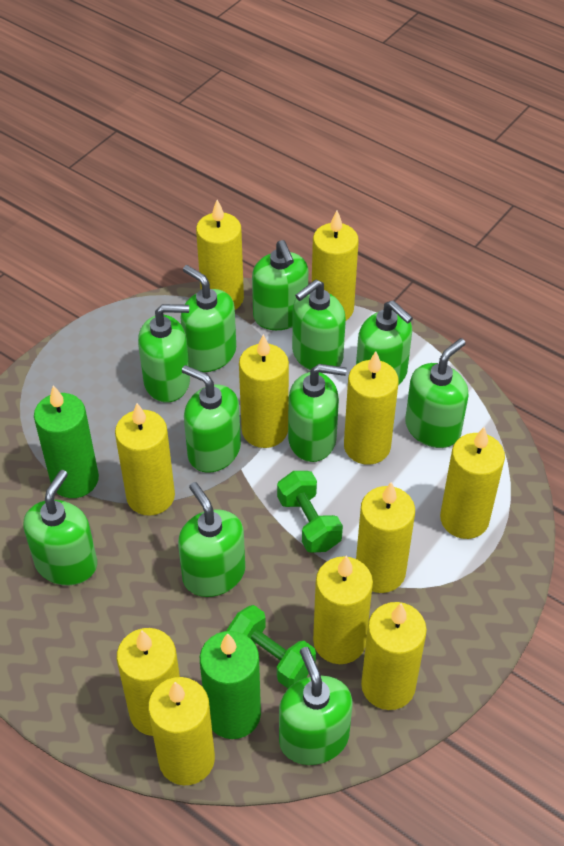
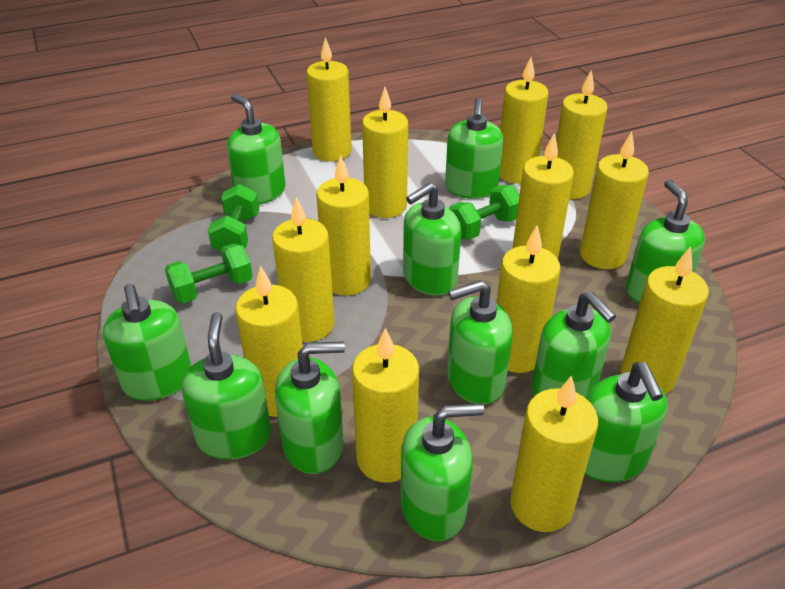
green candle: [34,385,99,498] [200,631,261,739] = 2 -> none = 0
green dumbbell: [227,605,316,688] [277,471,343,553] = 2 -> [165,243,253,303] [208,184,259,251] [449,185,519,239] = 3
yellow candle: [115,403,175,516] [117,628,180,736] [148,677,215,785] [196,200,244,310] [239,334,289,448] [312,211,359,320] [313,555,373,664] [344,351,399,465] [356,482,415,593] [361,602,427,710] [440,427,505,539] = 11 -> [235,266,303,417] [272,197,334,342] [306,37,352,161] [316,155,371,296] [352,328,419,483] [362,87,408,218] [497,226,560,373] [500,57,549,184] [510,376,598,532] [512,133,574,259] [556,70,608,199] [580,132,649,269] [621,247,709,394] = 13

